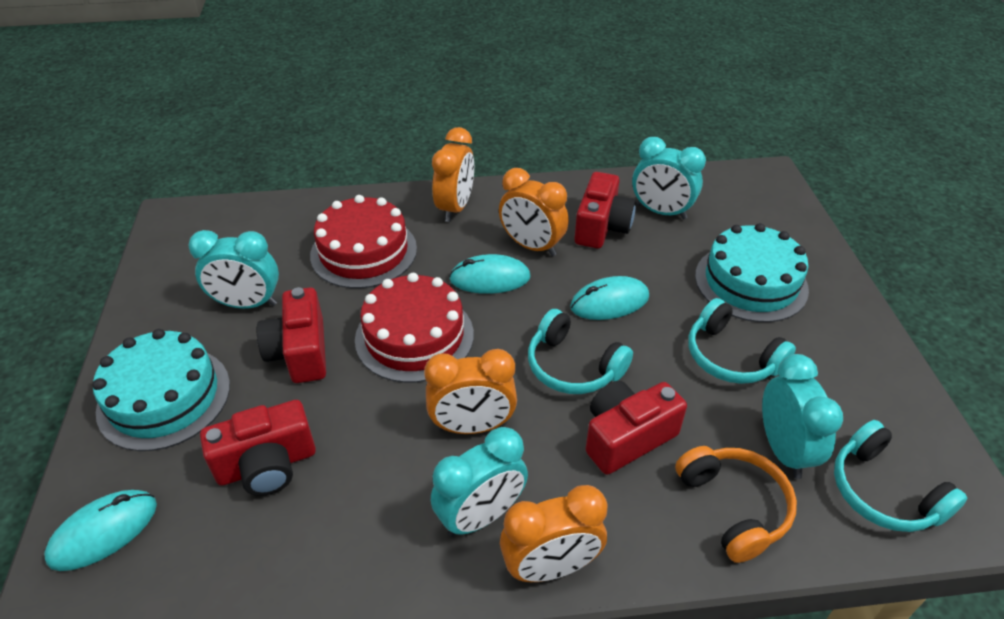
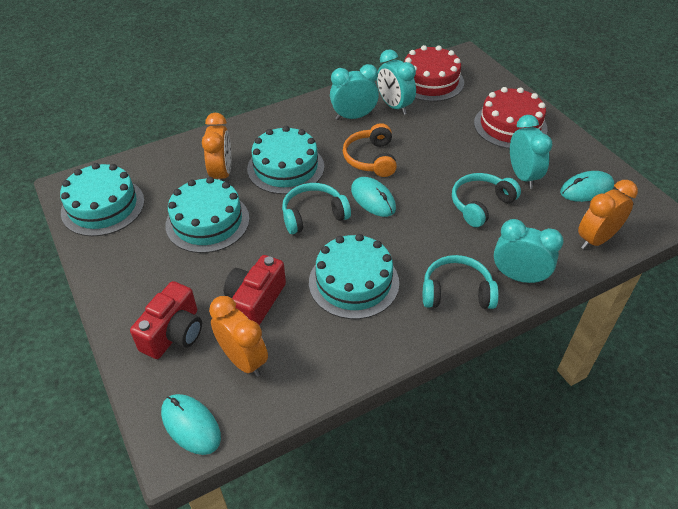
orange clock: [424,349,517,434] [432,127,474,222] [499,168,569,256] [500,485,607,582] = 4 -> [202,113,231,181] [209,296,268,377] [578,180,638,250] = 3
red camera: [200,400,316,496] [257,287,326,383] [574,172,636,248] [586,381,687,475] = 4 -> [130,281,202,359] [224,255,286,325] = 2
turquoise cake: [93,329,230,451] [695,223,809,322] = 2 -> [60,163,145,236] [165,177,250,253] [247,126,324,194] [309,234,399,319] = 4

